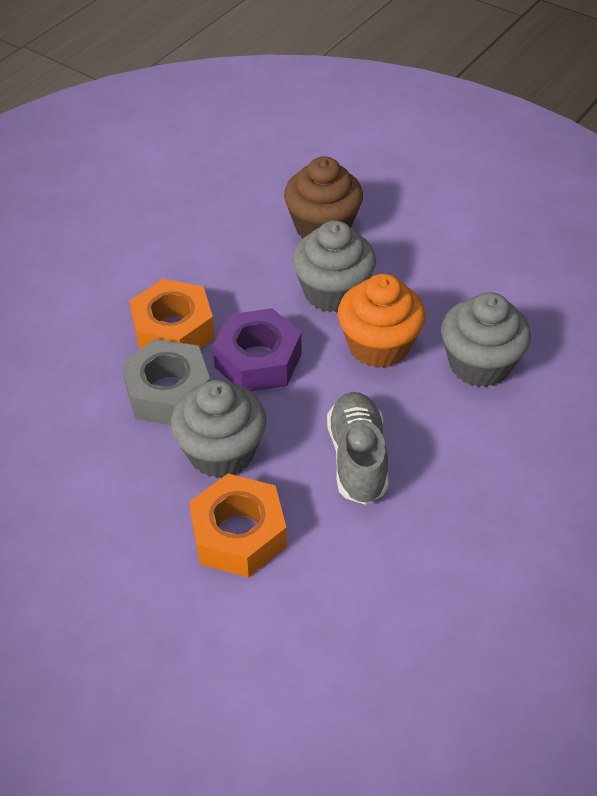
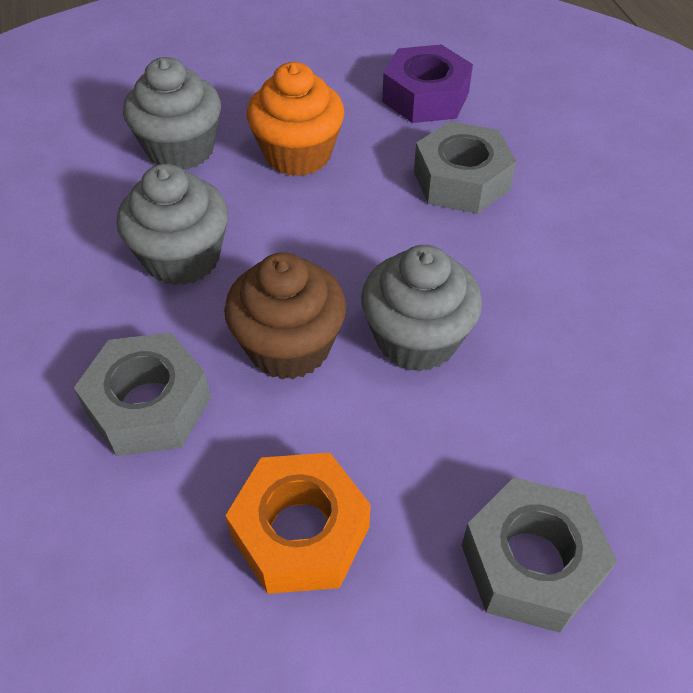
grey nut: [121,338,210,425] = 1 -> [74,333,211,456] [414,121,516,214] [461,477,617,633] = 3
grey shoe: [327,392,388,505] = 1 -> none = 0
orange nut: [130,279,215,349] [189,474,287,578] = 2 -> [225,453,371,594] = 1

